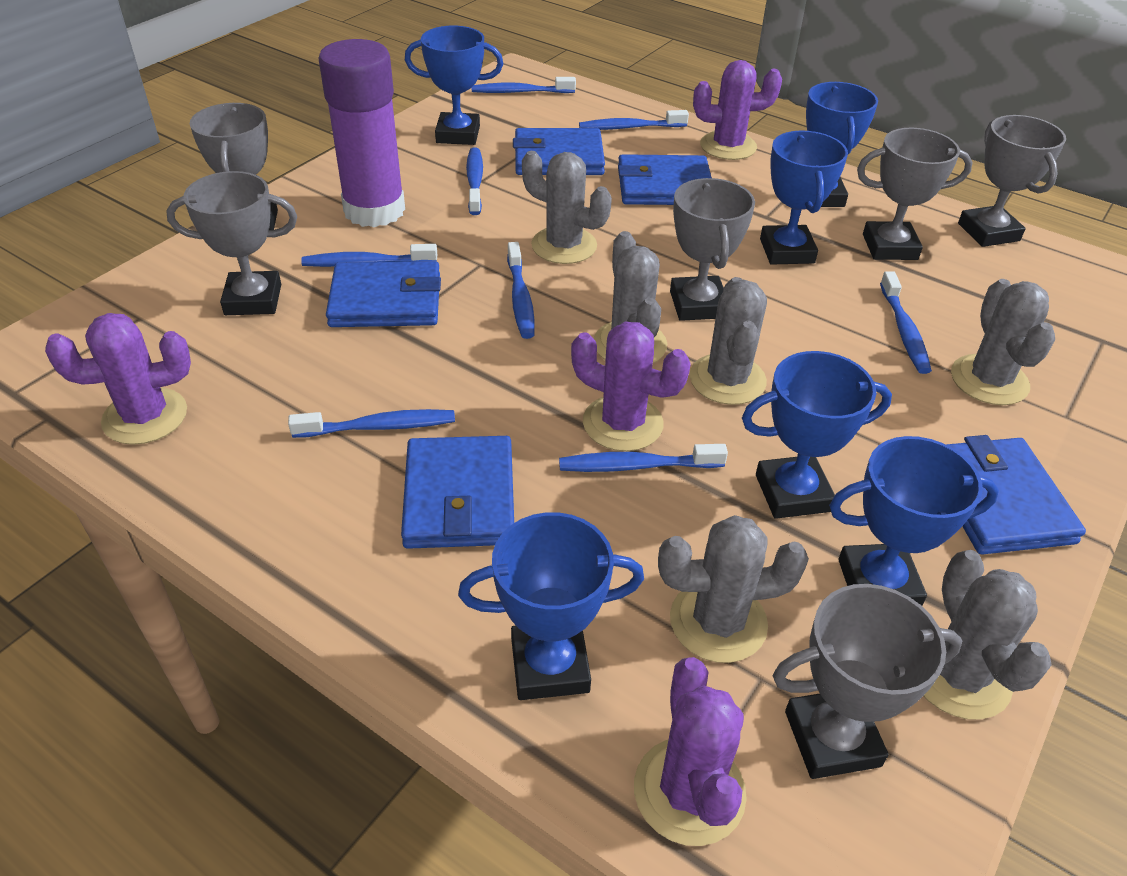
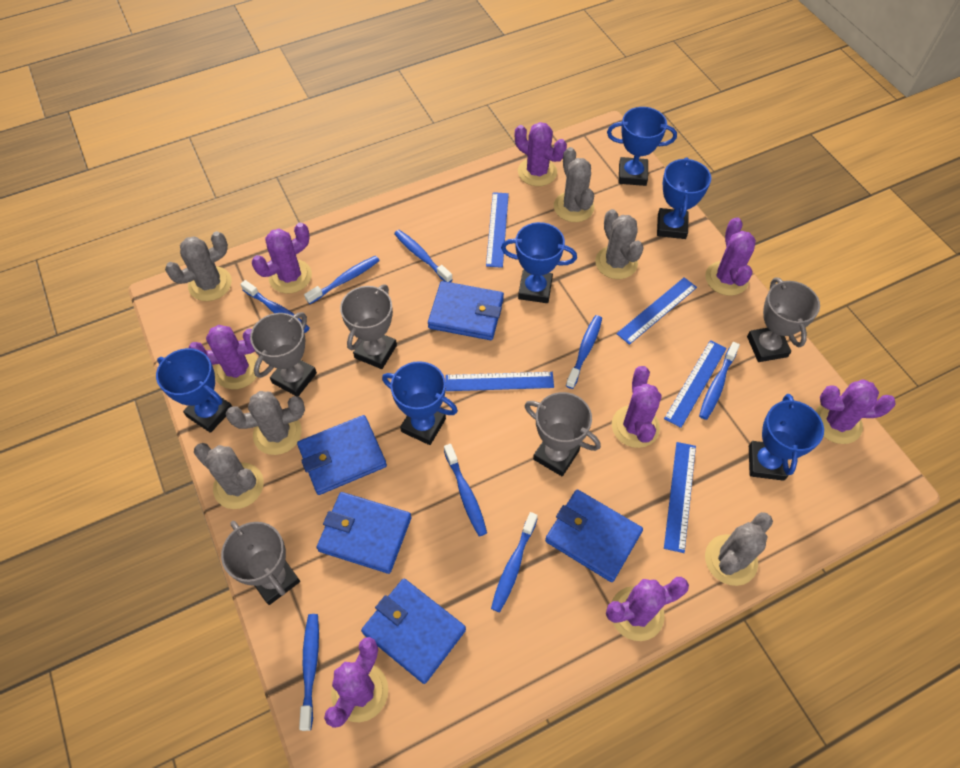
blue ruler: none = 0 -> [445,372,554,391] [486,192,509,268] [616,277,697,345] [664,340,727,428] [664,442,696,553] = 5
grey trophy: [166,171,297,315] [190,103,278,230] [670,178,755,321] [773,584,962,779] [857,128,973,260] [958,115,1066,247] = 6 -> [221,521,300,605] [250,312,317,396] [340,285,397,369] [525,392,601,476] [747,278,820,362] = 5
purple cactus: [45,313,191,445] [571,321,691,451] [634,657,747,846] [693,60,782,160] = 4 -> [188,325,260,389] [252,223,312,293] [324,637,388,728] [515,122,567,186] [606,577,689,641] [612,366,661,448] [705,217,756,296] [815,379,896,444] = 8
purple glue stick: [318,39,405,227] = 1 -> none = 0

